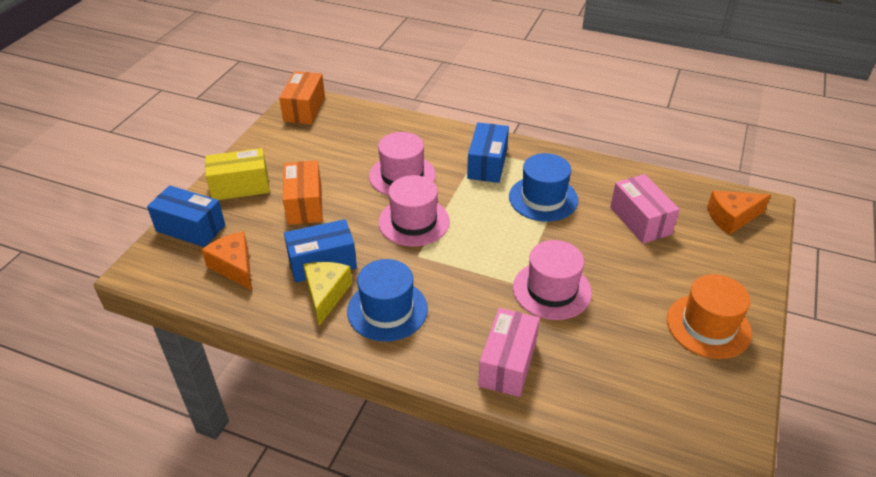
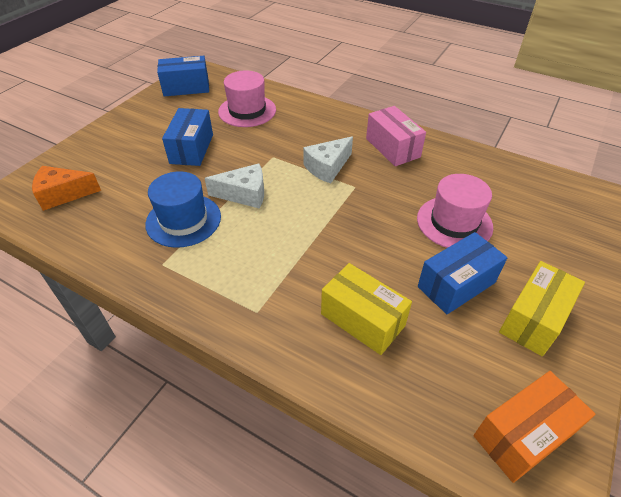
blue hat: [347,259,428,342] [509,153,578,222] = 2 -> [145,171,221,248] = 1
orange box: [279,71,325,124] [283,160,323,225] = 2 -> [473,371,596,483] = 1
orange cheese: [202,231,252,290] [707,191,771,235] = 2 -> [32,166,101,211] = 1
orange hat: [667,274,752,359] = 1 -> none = 0
pink box: [478,308,540,397] [610,174,680,244] = 2 -> [366,106,426,166] = 1
pink hat: [369,132,436,196] [378,175,450,246] [513,240,592,320] = 3 -> [218,70,276,127] [417,174,493,248] = 2
white cheese: none = 0 -> [205,163,264,209] [303,136,353,183] = 2
yellow box: [205,148,270,200] = 1 -> [321,263,412,355] [499,261,585,357] = 2
yellow cheese: [303,262,352,326] = 1 -> none = 0

